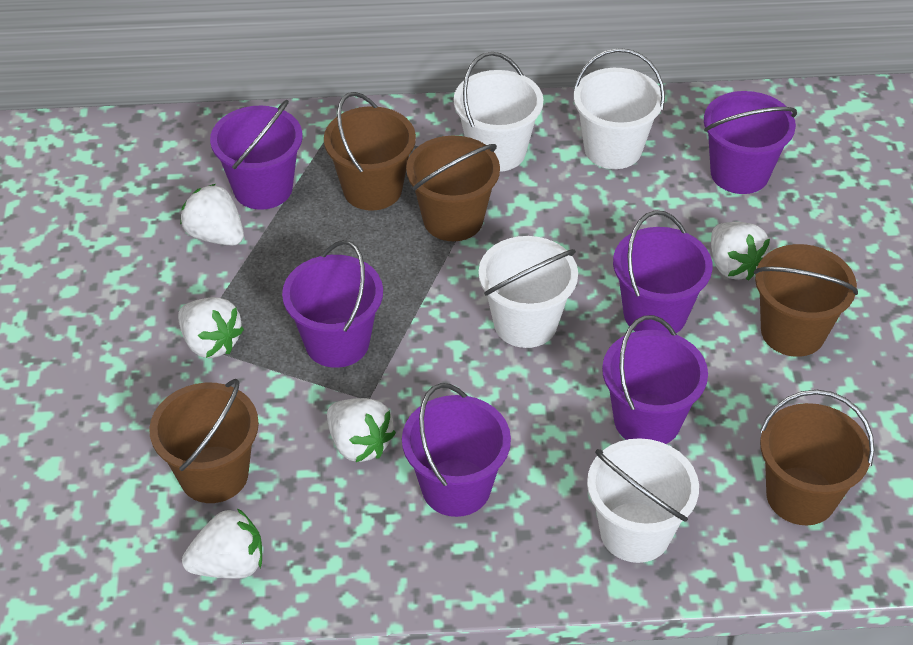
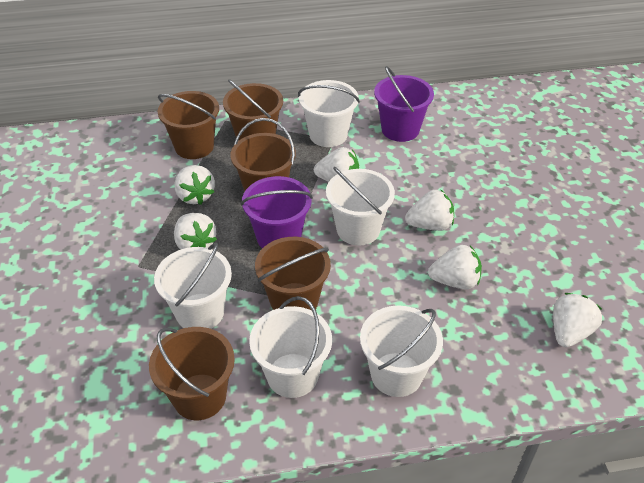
purple bucket: [210,100,302,210] [282,240,383,368] [402,383,511,517] [602,315,708,444] [613,211,713,333] [704,91,797,194] = 6 -> [241,176,313,249] [374,66,434,142] = 2
white bucket: [454,52,544,172] [478,236,578,348] [574,48,665,169] [587,438,699,563] = 4 -> [154,243,232,329] [249,296,332,398] [298,80,360,147] [326,167,395,246] [360,305,443,397] = 5
white strawberry: [178,297,244,358] [180,184,244,246] [182,508,262,579] [327,398,396,462] [711,222,770,281] = 5 -> [174,213,217,250] [175,165,215,205] [314,147,359,182] [405,190,454,231] [428,245,482,290] [553,293,602,347] = 6

